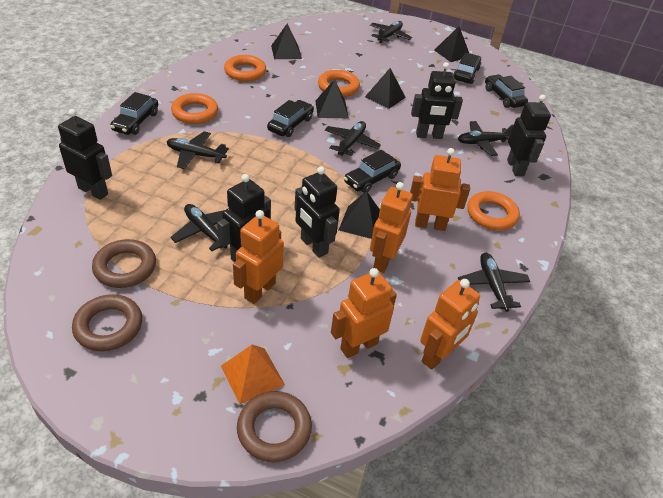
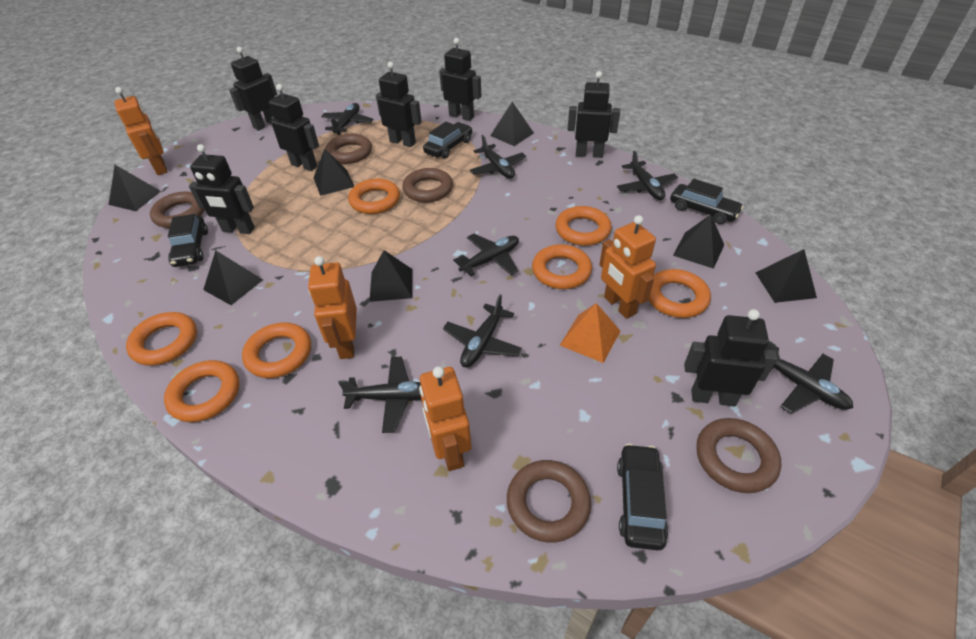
black car: [110,92,158,135] [267,100,314,137] [344,150,401,193] [453,53,481,84] [485,74,528,108] = 5 -> [168,214,208,267] [423,122,472,159] [617,444,669,550] [670,179,744,224] = 4
black plane: [167,131,229,169] [170,204,228,251] [325,121,381,156] [370,21,412,43] [458,121,514,156] [458,253,530,312] = 6 -> [321,103,373,135] [338,357,421,433] [443,294,522,367] [453,234,519,276] [470,135,526,179] [617,150,678,200] [766,341,853,414] = 7
black pyramid: [271,23,302,59] [315,79,349,118] [339,191,380,239] [365,68,406,109] [434,26,469,62] = 5 -> [108,165,161,211] [203,250,263,305] [313,148,354,196] [369,250,412,302] [490,102,534,146] [673,214,724,269] [755,249,817,303] = 7
black robot: [58,109,112,200] [217,174,271,262] [294,166,340,258] [411,62,463,139] [507,94,551,176] = 5 -> [189,144,255,234] [229,47,277,131] [269,84,319,171] [376,62,422,147] [439,38,481,121] [567,71,620,158] [684,309,778,407] = 7
brown ring: [72,294,142,352] [92,239,156,288] [237,391,312,462] = 3 -> [150,192,205,228] [325,134,372,164] [402,168,453,202] [507,460,591,543] [696,418,781,493] = 5
orange ring: [171,93,218,124] [224,55,266,81] [318,70,360,97] [467,191,520,230] = 4 -> [126,312,197,366] [164,360,239,422] [242,322,311,378] [348,178,400,214] [532,244,592,289] [555,206,612,246] [648,269,711,318] = 7
orange robot: [233,210,284,304] [331,268,397,358] [370,182,413,273] [410,148,470,231] [420,279,480,370] = 5 -> [114,87,167,175] [308,256,357,359] [419,366,472,471] [599,215,656,319] = 4

